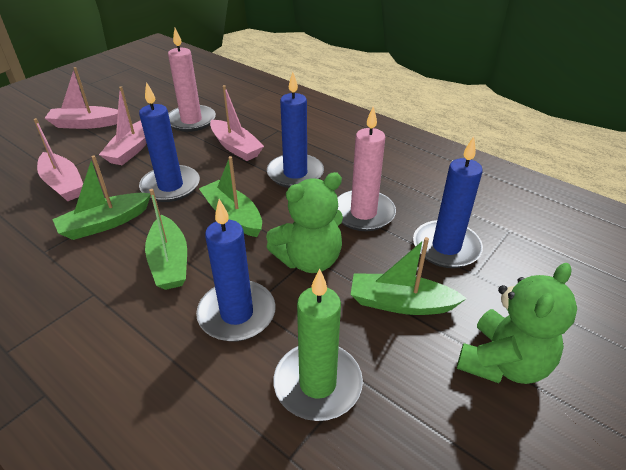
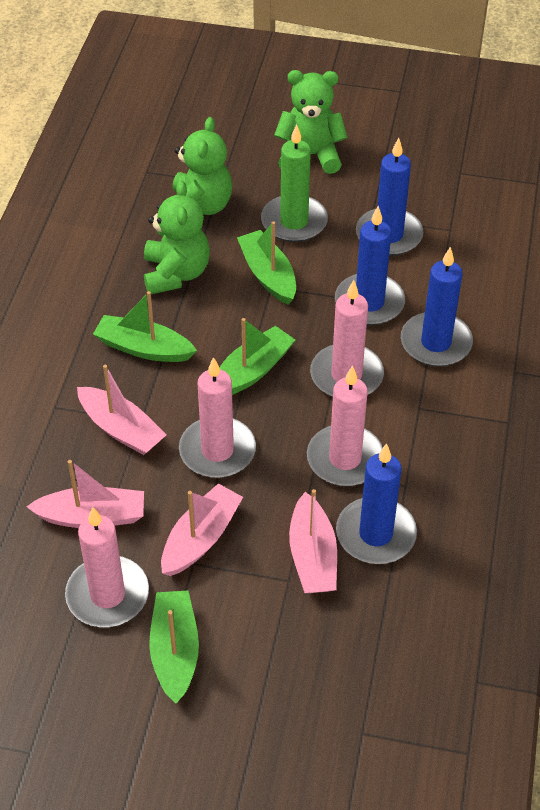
green teddy bear: [266,172,343,273] [457,263,577,384] = 2 -> [144,181,210,294] [172,117,232,215] [274,70,347,174] = 3
pink candle: [168,28,216,132] [337,106,396,231] = 2 -> [65,507,149,627] [179,357,256,478] [307,365,383,486] [310,280,384,397] = 4

